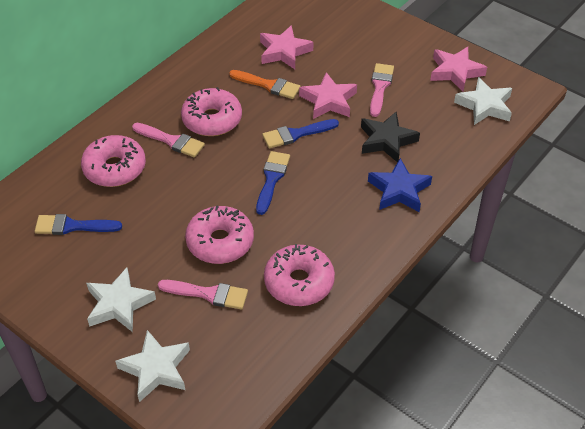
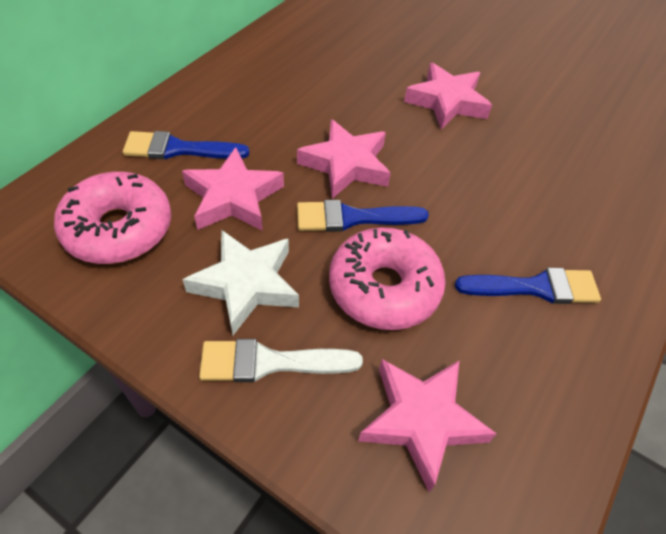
black star: [361,111,420,162] = 1 -> none = 0
blue star: [368,158,432,212] = 1 -> none = 0
orange brush: [229,70,301,99] = 1 -> none = 0
pink brush: [132,123,205,157] [158,280,248,309] [370,63,394,117] = 3 -> none = 0
pink donut: [81,135,146,187] [181,87,242,136] [185,205,254,264] [264,244,335,306] = 4 -> [54,172,171,264] [329,227,446,330] = 2
pink star: [260,25,313,69] [299,72,357,119] [430,47,487,92] = 3 -> [182,147,284,231] [297,119,391,199] [358,359,497,492] [404,63,492,130] = 4
white brush: none = 0 -> [199,339,363,382] = 1
white star: [86,267,156,332] [115,330,190,402] [454,77,512,125] = 3 -> [182,230,299,335] = 1

